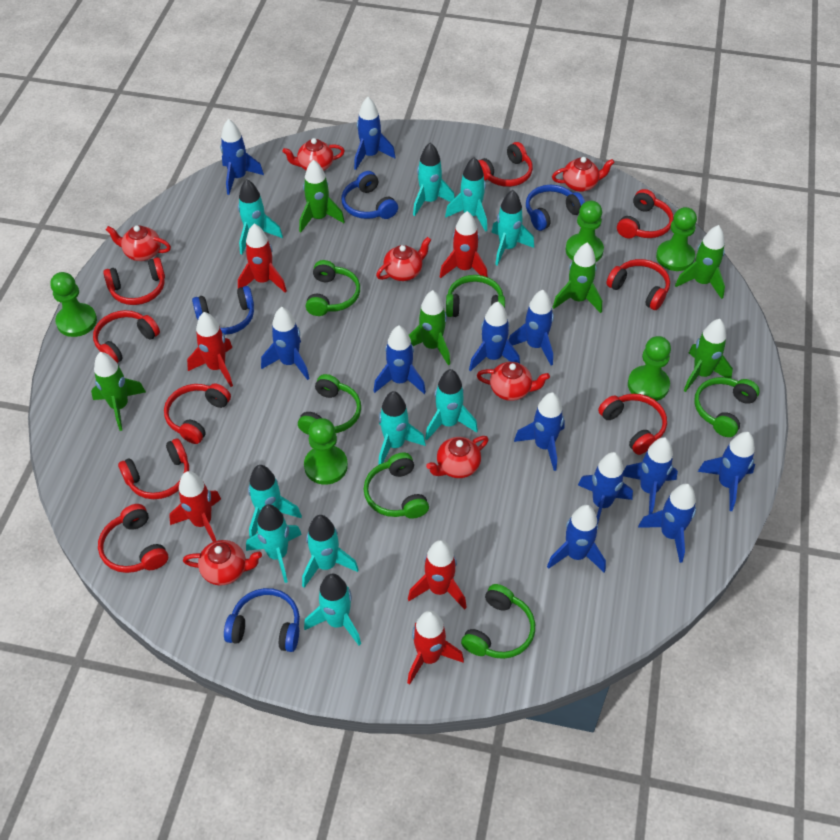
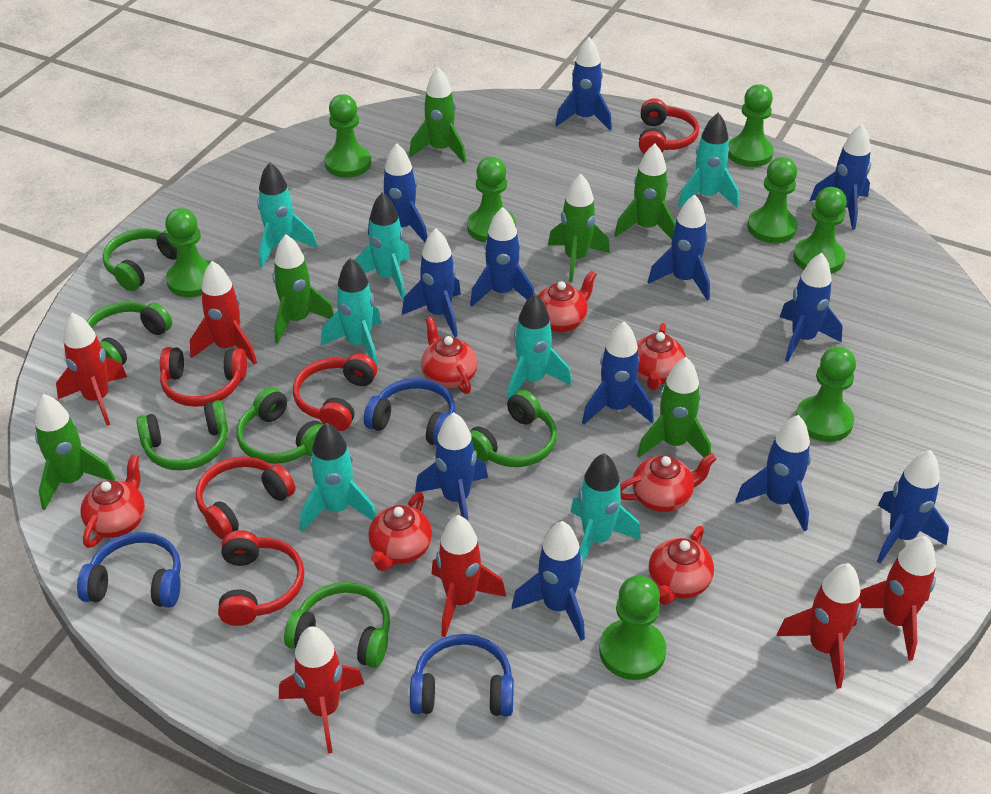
blue headphones: [192,286,254,335] [224,588,300,652] [341,171,398,219] [526,185,585,231] = 4 -> [77,532,181,607] [364,378,455,446] [410,634,514,716] = 3
green pawn: [50,272,97,337] [304,418,348,485] [566,200,604,262] [628,336,671,401] [656,207,697,271] = 5 -> [165,208,211,297] [325,94,371,178] [467,157,516,242] [599,576,666,680] [728,84,774,167] [747,157,798,243] [793,187,847,274] [796,346,856,442] = 8
red headphones: [93,310,160,363] [98,504,168,573] [103,257,165,305] [118,439,189,499] [164,383,231,444] [478,142,533,187] [598,394,667,455] [606,259,670,310] [617,189,673,238] = 9 -> [160,347,247,407] [196,456,296,539] [218,530,304,626] [293,353,377,431] [639,98,699,154] = 5
turquoise rocket: [238,179,283,254] [246,504,302,583] [248,465,302,538] [302,515,359,588] [304,574,361,645] [378,391,426,465] [413,142,455,216] [425,369,478,440] [445,157,487,232] [491,190,534,266] = 10 -> [257,162,317,268] [300,422,376,532] [321,258,381,367] [355,192,410,299] [507,294,572,402] [570,453,641,563] [678,112,739,208] = 7

